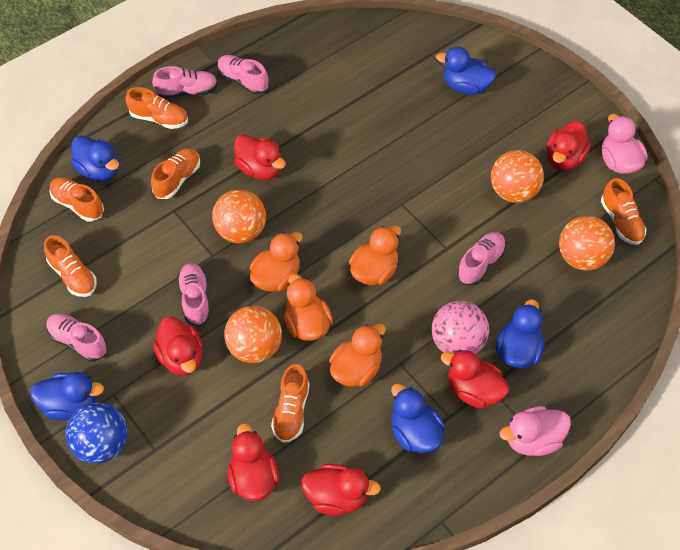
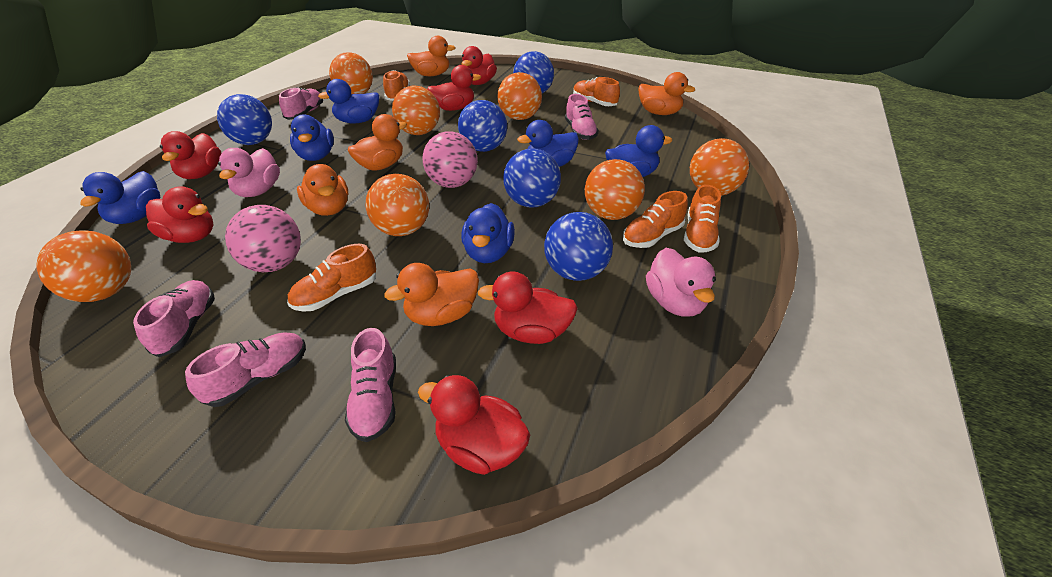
blue ball: [65,402,128,464] = 1 -> [217,94,272,145] [458,100,507,152] [503,148,561,207] [513,51,554,93] [544,212,613,281] = 5
blue duck: [30,372,104,420] [71,136,119,181] [391,384,445,453] [436,47,496,95] [496,299,544,368] = 5 -> [80,171,160,224] [290,114,334,161] [318,79,379,123] [461,203,515,263] [517,120,579,167] [605,125,672,177] = 6
orange ball: [212,190,266,243] [224,306,282,363] [491,150,544,203] [559,216,615,271] = 4 -> [36,230,131,302] [329,52,373,94] [366,174,429,236] [392,86,440,135] [497,72,542,120] [585,159,645,220] [690,138,749,196] = 7
orange duck: [250,232,302,292] [284,274,333,341] [329,323,386,387] [349,225,401,285] = 4 -> [297,164,348,216] [348,114,407,170] [384,263,479,326] [407,36,456,76] [638,72,695,115] = 5
orange shoe: [44,235,97,297] [49,177,104,221] [125,87,188,129] [151,148,200,199] [271,364,310,443] [601,178,646,245] = 6 -> [287,244,376,312] [383,70,410,101] [573,77,620,106] [623,191,688,248] [684,185,721,253] = 5
pink ball: [432,301,489,354] = 1 -> [225,205,301,272] [422,131,478,188] = 2

